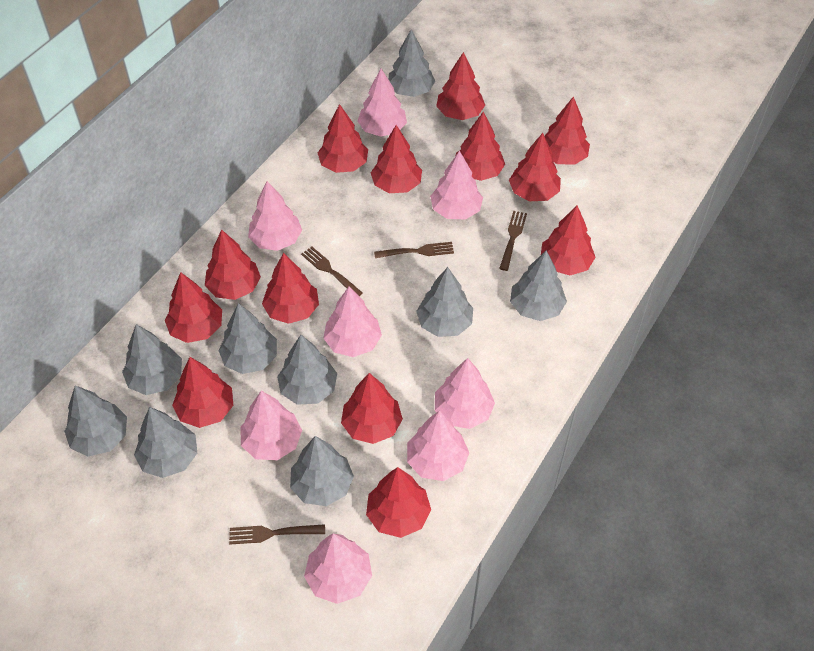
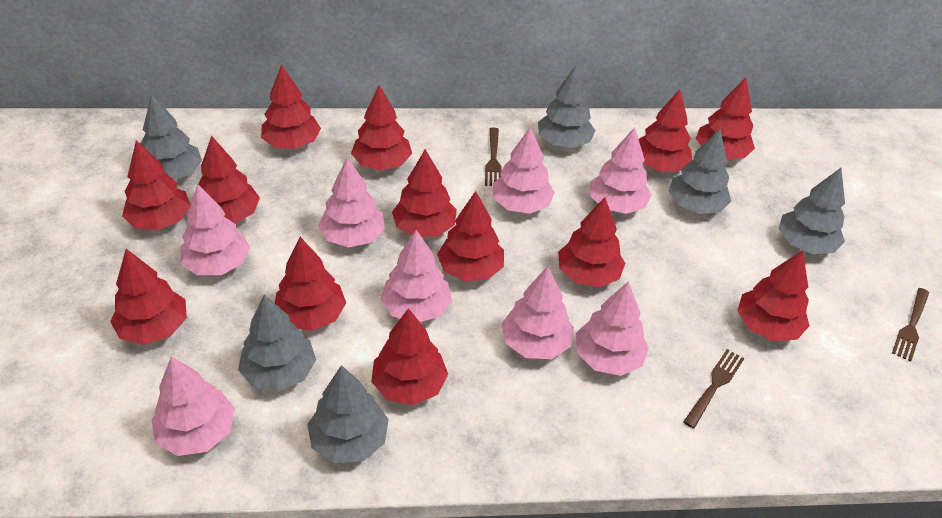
brown fork: [229,524,325,545] [301,247,363,296] [374,242,454,258] [499,211,527,271] = 4 -> [485,128,501,186] [683,349,744,428] [892,288,929,361] = 3
grey tree: [64,385,127,456] [122,324,182,395] [134,407,197,478] [218,303,277,374] [277,335,337,405] [290,436,354,506] [388,29,435,97] [416,267,473,337] [510,251,567,321] = 9 -> [140,94,202,180] [238,295,316,391] [307,365,389,463] [538,66,595,148] [669,129,731,214] [779,168,845,254] = 6

